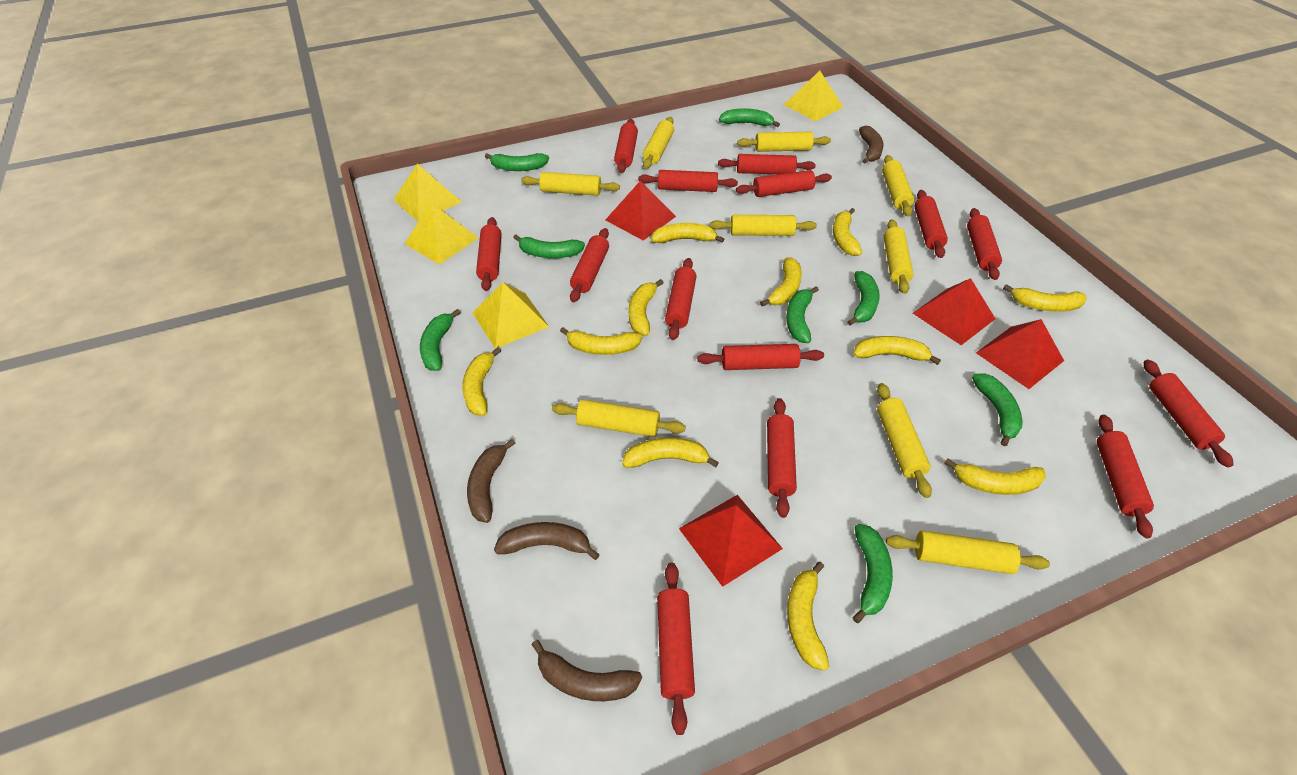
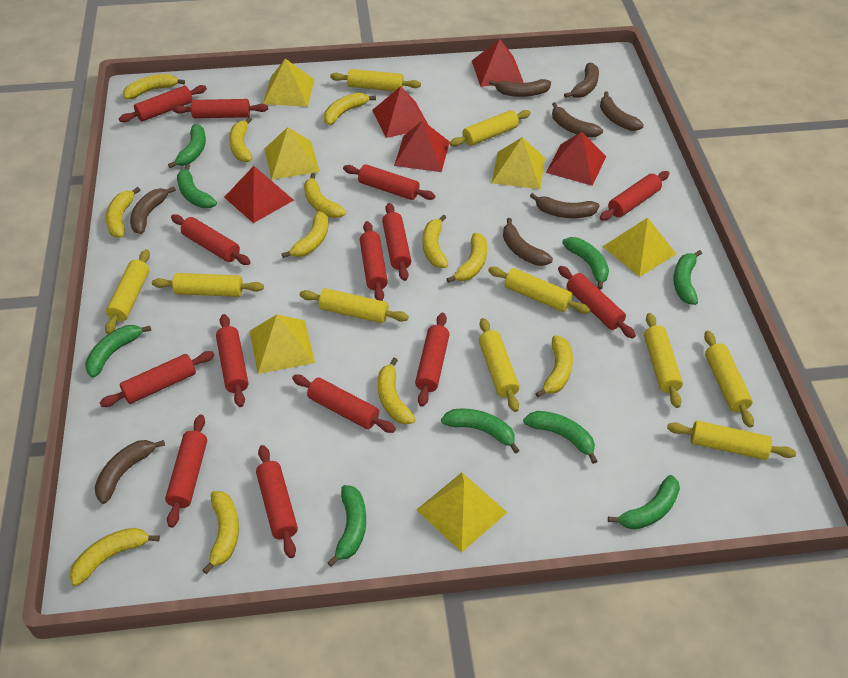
brown banana: [467,439,515,523] [494,522,600,560] [531,640,642,701] [859,126,884,164] = 4 -> [95,440,165,504] [130,186,176,234] [489,79,551,97] [503,218,553,266] [530,193,600,218] [552,102,603,138] [564,63,599,98] [600,91,644,131] = 8
green banana: [420,309,461,371] [485,153,549,171] [513,234,585,258] [719,108,780,127] [786,286,819,343] [847,271,880,326] [852,524,893,623] [972,373,1022,446] = 8 -> [85,325,151,378] [168,124,206,168] [177,164,217,208] [327,485,366,567] [441,409,520,454] [523,411,597,464] [562,237,609,290] [608,475,680,530] [673,250,702,305] = 9
red pyramid: [605,181,676,241] [679,495,783,587] [913,278,995,345] [976,319,1064,389] = 4 -> [224,166,294,223] [372,86,428,138] [394,121,450,172] [472,39,524,87] [546,132,606,186] = 5
yellow banana: [462,347,501,416] [560,327,642,355] [622,437,719,468] [629,279,664,336] [651,223,724,243] [760,257,802,306] [787,562,829,671] [833,208,862,256] [853,336,941,365] [944,458,1046,495] [1003,284,1087,312] = 11 -> [69,528,160,586] [106,187,140,238] [123,74,185,99] [202,491,239,574] [229,117,252,162] [282,211,328,258] [304,173,346,218] [324,93,376,125] [378,358,416,425] [423,215,448,268] [447,233,487,283] [535,335,573,397] = 12
yellow pyramid: [393,164,461,222] [404,203,478,265] [473,282,549,349] [784,71,843,121] = 4 -> [250,315,315,374] [263,59,315,107] [264,127,320,180] [417,472,507,552] [492,137,545,189] [602,218,676,277] = 6
yellow rolling pin: [521,172,620,196] [552,399,686,437] [643,117,674,169] [710,215,817,236] [738,132,831,152] [877,383,932,498] [882,155,914,216] [884,219,913,294] [886,530,1050,574] = 9 -> [105,249,150,334] [152,273,264,297] [300,288,409,323] [330,69,421,91] [450,110,531,146] [479,318,520,412] [488,267,590,314] [644,313,683,408] [667,420,796,460] [704,331,754,428] = 10

